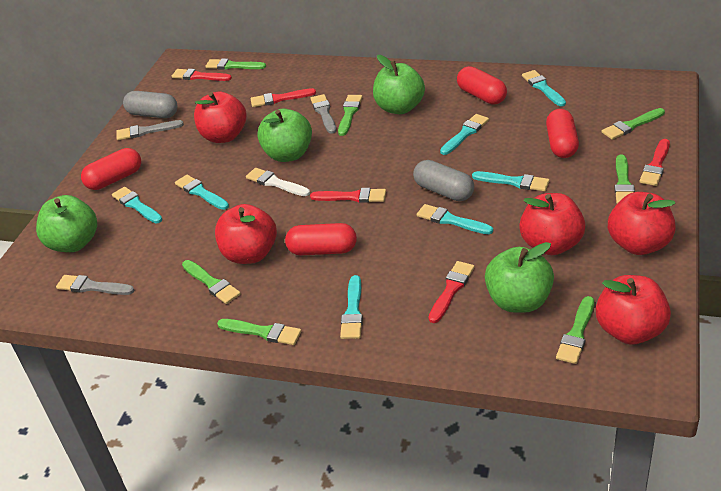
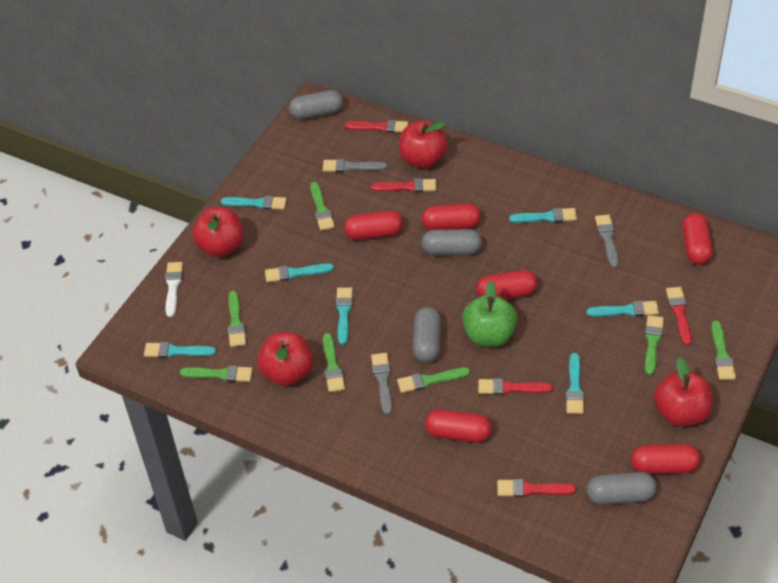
green apple: [36,195,97,252] [257,109,312,162] [373,55,425,114] [485,242,554,313] = 4 -> [462,281,517,347] = 1
grey capsule: [123,91,177,118] [413,160,474,201] = 2 -> [289,90,343,119] [413,307,441,363] [422,229,482,255] [587,472,657,505] = 4
red apple: [194,91,246,143] [215,204,277,264] [519,193,585,255] [596,275,671,345] [608,192,676,255] = 5 -> [193,207,244,257] [257,332,313,386] [399,121,448,168] [654,357,712,426] = 4
red capsule: [81,148,141,190] [285,223,357,256] [457,66,507,104] [546,109,579,158] = 4 -> [344,211,403,240] [421,203,481,230] [425,409,492,442] [476,270,537,300] [631,444,700,474] [682,213,713,265] = 6

